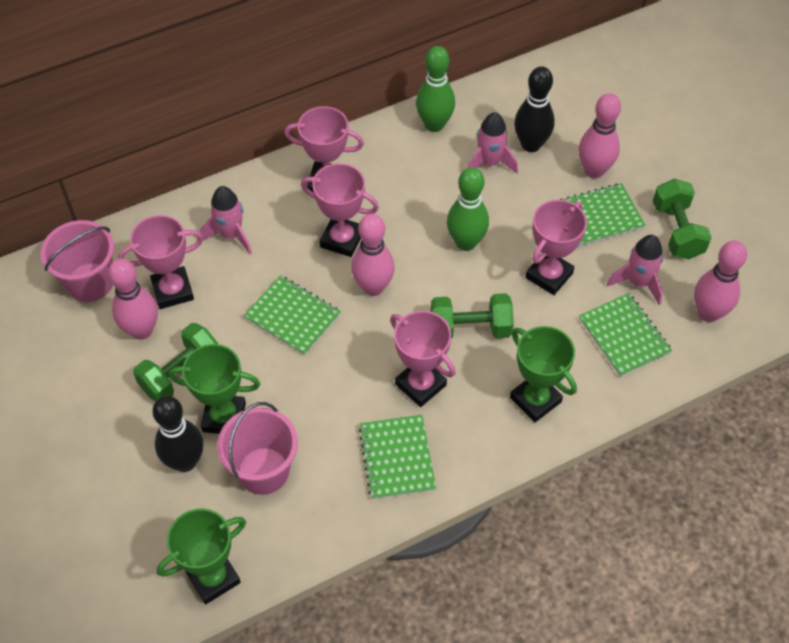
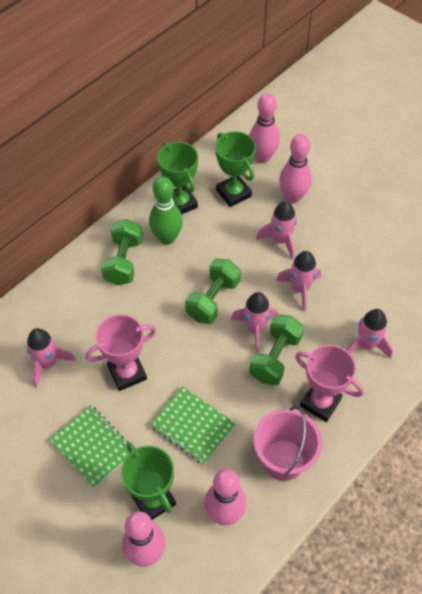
black bowling pin: [153,396,203,472] [514,66,555,152] = 2 -> none = 0
green bowling pin: [416,46,455,132] [447,167,489,251] = 2 -> [149,177,183,245] = 1
green notebook: [244,275,341,355] [358,415,436,499] [560,183,645,247] [579,293,672,377] = 4 -> [49,405,129,488] [150,386,236,465] = 2
pink bucket: [40,220,115,302] [217,402,298,495] = 2 -> [254,406,322,481] = 1
pink rocket: [200,186,252,254] [467,112,518,174] [607,235,663,305] = 3 -> [27,328,76,388] [231,292,278,353] [256,201,297,259] [276,251,321,311] [346,309,393,359] = 5
pink trophy: [118,215,203,309] [284,106,364,192] [301,163,379,257] [390,311,456,407] [526,200,587,295] = 5 -> [86,314,156,391] [295,345,364,422] = 2

